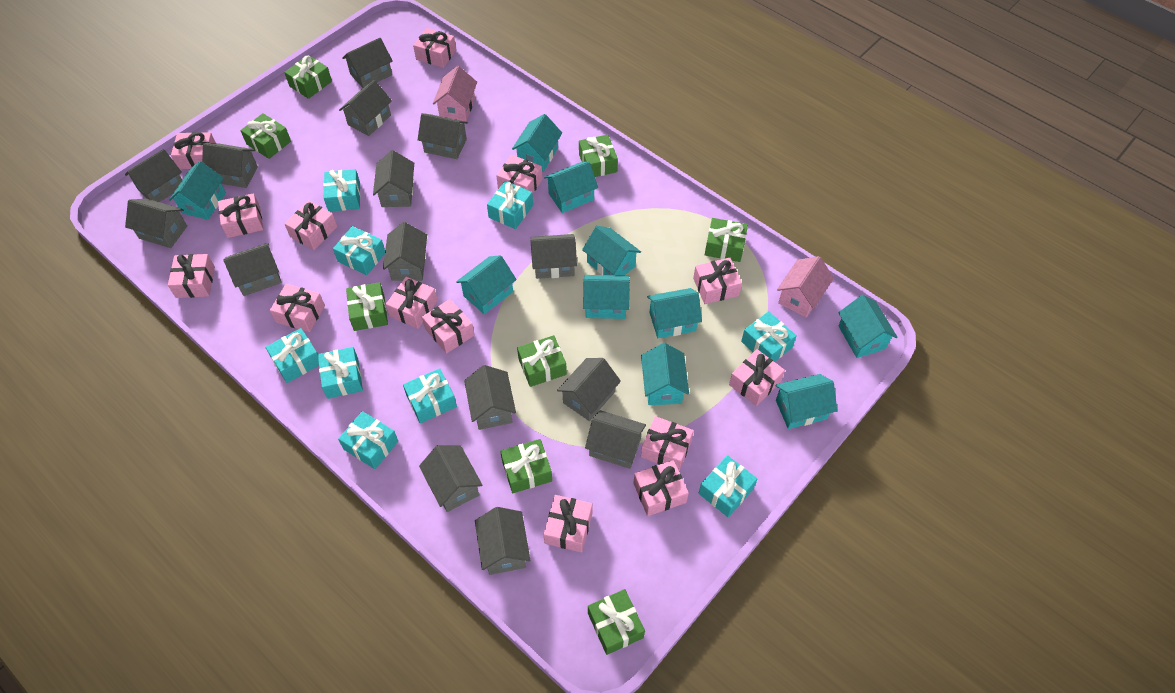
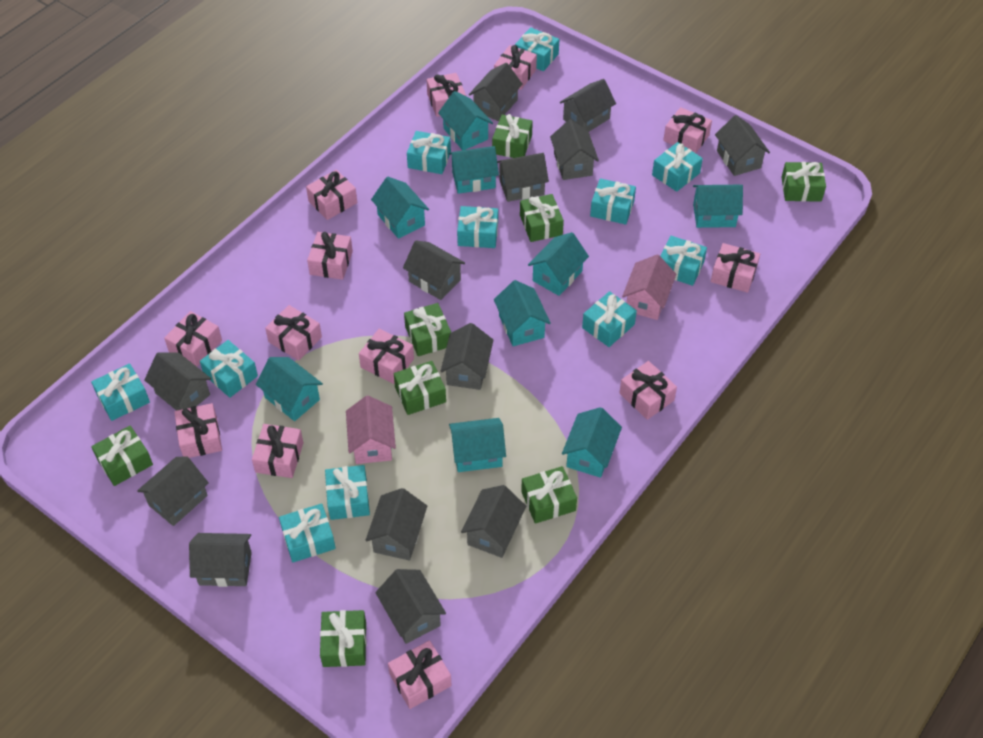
grey house: [125,149,182,202] [125,199,187,248] [202,143,258,188] [223,243,282,296] [339,80,392,136] [343,38,393,88] [373,150,414,207] [383,222,427,281] [418,113,468,159] [419,445,482,512] [464,365,516,430] [475,507,530,575] [530,234,577,279] [557,358,621,421] [585,410,646,469] = 15 -> [137,457,209,526] [145,352,211,411] [189,533,252,587] [366,488,427,560] [375,569,446,644] [403,241,465,300] [441,323,493,390] [461,485,526,558] [469,63,523,121] [497,153,549,202] [550,119,599,180] [560,79,616,132] [715,115,770,176] = 13
pink gift: [168,254,215,298] [171,132,216,169] [218,193,263,238] [270,284,325,332] [285,200,337,250] [386,277,438,329] [413,28,456,68] [422,299,474,354] [496,155,543,194] [544,495,593,552] [633,460,689,516] [641,416,694,471] [693,258,742,304] [729,349,785,406] = 14 -> [164,311,222,367] [174,403,222,458] [252,424,304,478] [265,305,322,360] [306,170,357,220] [307,232,353,280] [359,329,414,384] [388,640,452,709] [426,73,466,117] [494,45,537,90] [619,361,677,420] [663,107,712,153] [711,243,760,293] = 13
turquoise gift: [265,328,319,383] [318,347,363,399] [323,169,360,212] [333,226,385,275] [338,411,398,469] [403,368,457,423] [487,181,533,229] [699,455,757,517] [741,311,797,362] = 9 -> [91,364,150,421] [200,340,258,398] [279,503,336,562] [325,465,370,520] [407,131,451,174] [457,206,498,248] [515,27,559,71] [582,291,637,347] [590,178,636,225] [652,142,703,192] [660,236,707,286] = 11
turquoise house: [169,161,226,220] [456,255,517,314] [512,114,562,172] [544,161,598,213] [582,226,641,276] [583,275,630,319] [641,343,689,405] [647,288,702,338] [776,374,837,429] [838,295,898,358] = 10 -> [256,357,323,421] [371,177,429,239] [438,91,493,150] [449,146,499,194] [449,418,506,472] [494,280,551,346] [528,232,589,296] [562,407,622,478] [693,185,743,228] = 9

